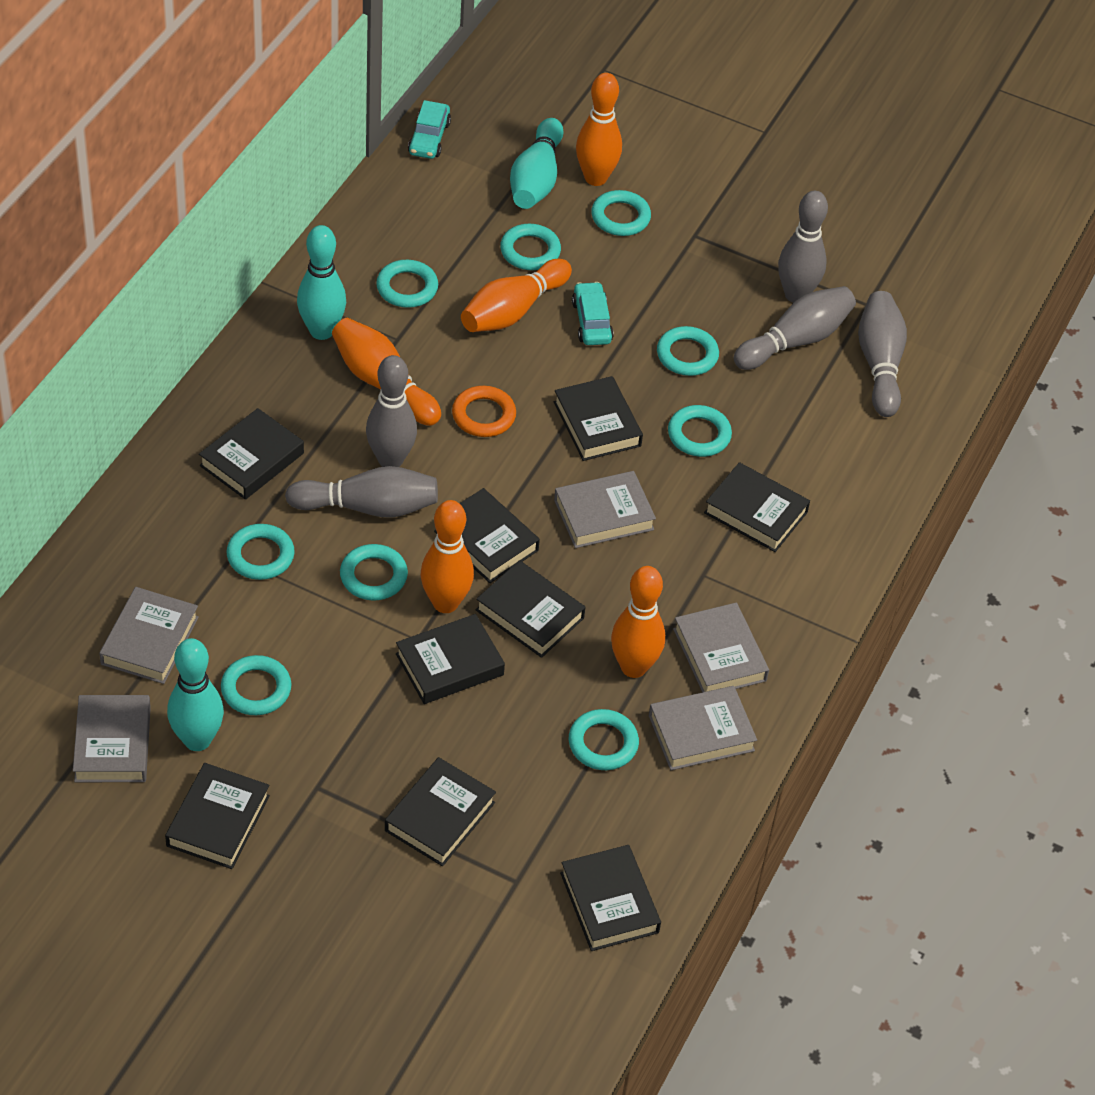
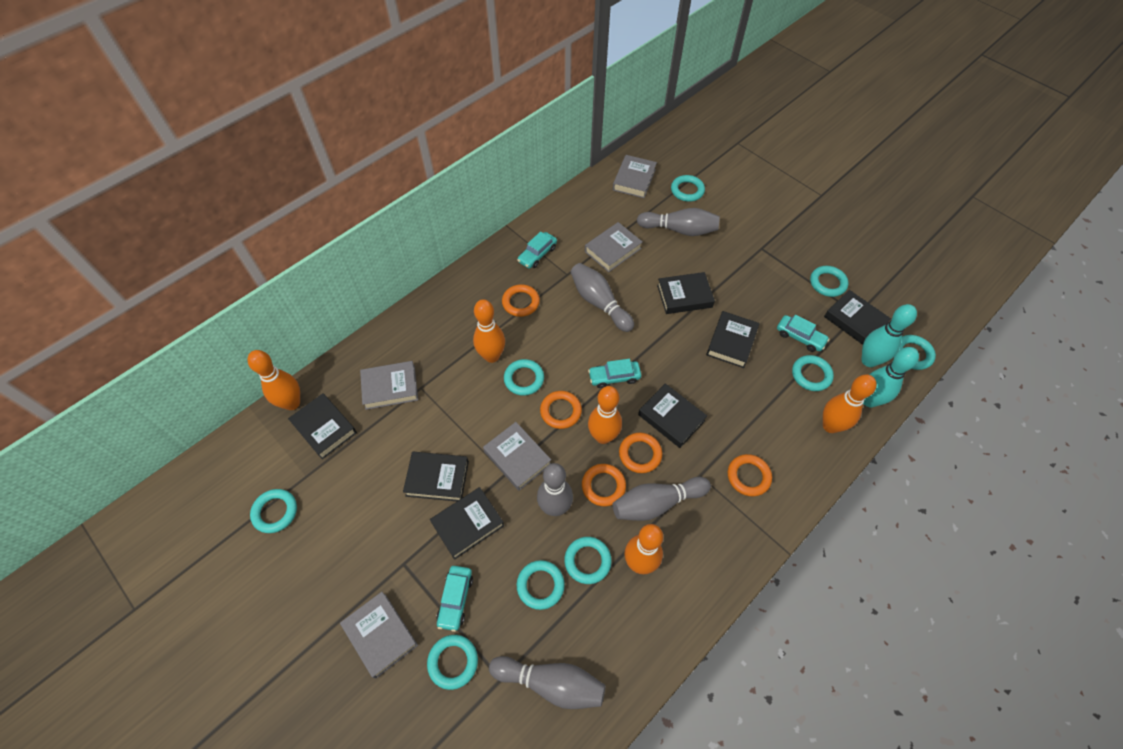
black book: [165,763,270,869] [199,408,304,500] [385,757,496,866] [396,614,505,704] [434,488,540,583] [476,560,585,658] [554,376,643,461] [560,845,661,951] [704,462,810,552] = 9 -> [288,393,357,459] [403,452,469,501] [430,487,504,560] [638,383,707,448] [657,272,715,314] [706,311,760,368] [824,290,891,345] = 7
orange ring: [452,386,516,437] = 1 -> [502,284,540,317] [540,391,582,429] [582,464,626,506] [619,432,662,473] [728,454,772,496] = 5
turquoise bowling pin: [167,638,224,751] [297,225,346,340] [510,118,563,209] = 3 -> [862,304,917,367] [863,347,919,407] = 2
turquoise car: [408,100,451,159] [572,282,614,345] = 2 -> [436,566,473,632] [517,231,557,269] [588,359,641,388] [777,314,830,352] = 4

